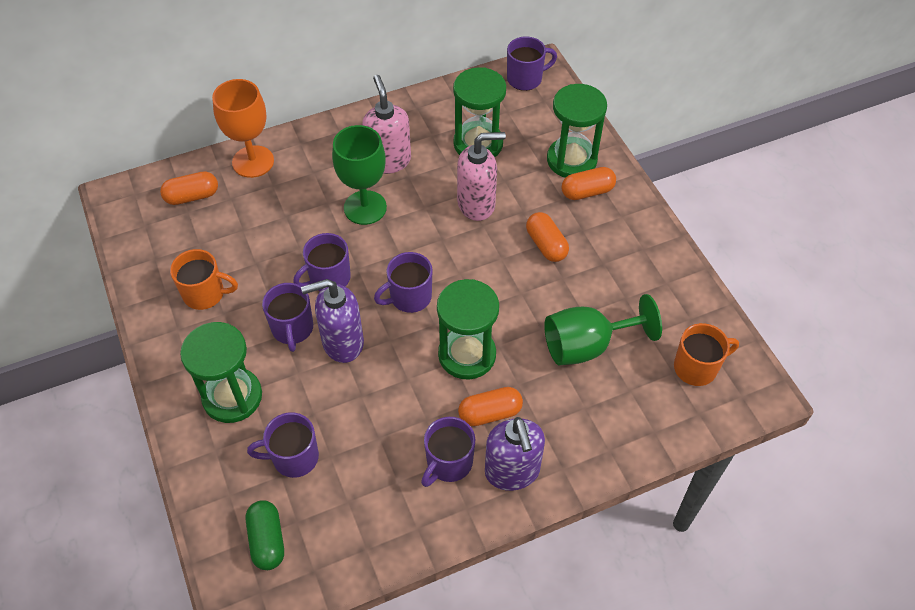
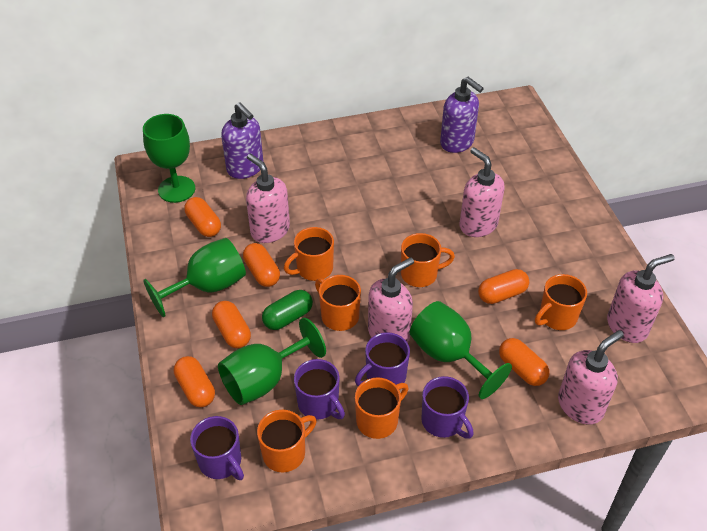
green goblet: [332,125,387,225] [544,294,662,365] = 2 -> [143,114,195,203] [143,238,246,317] [218,318,326,405] [409,301,512,399] = 4
green hourglass: [180,322,262,423] [437,279,499,380] [453,67,506,157] [547,84,607,178] = 4 -> none = 0
orange capsule: [160,171,218,205] [458,387,523,426] [526,212,569,262] [562,167,616,200] = 4 -> [174,356,215,407] [184,197,221,237] [212,301,251,348] [243,243,280,287] [478,269,529,304] [499,338,549,386] = 6
orange goblet: [212,79,274,178] = 1 -> none = 0
orange mug: [170,249,238,310] [674,323,739,386] = 2 -> [257,410,317,472] [284,227,334,281] [315,275,361,331] [355,377,408,439] [401,233,455,287] [535,274,587,330] = 6
pink soap dispenser: [362,75,411,174] [457,132,506,221] = 2 -> [246,154,290,243] [368,257,414,343] [460,147,505,237] [558,330,624,425] [607,254,675,343] = 5
purple mug: [247,412,319,478] [262,283,313,352] [293,233,351,291] [374,252,433,313] [421,417,475,487] [507,37,557,91] = 6 -> [190,416,244,480] [294,359,345,419] [355,332,410,386] [421,376,474,439] = 4

